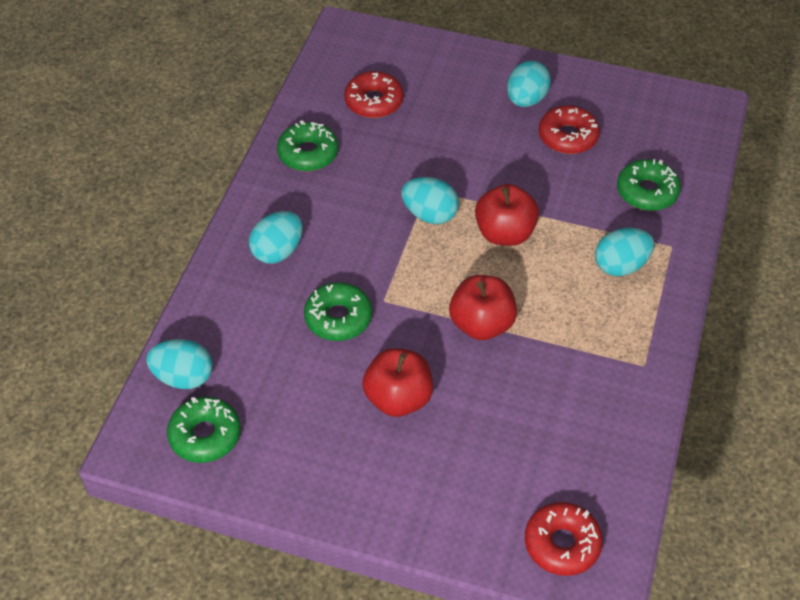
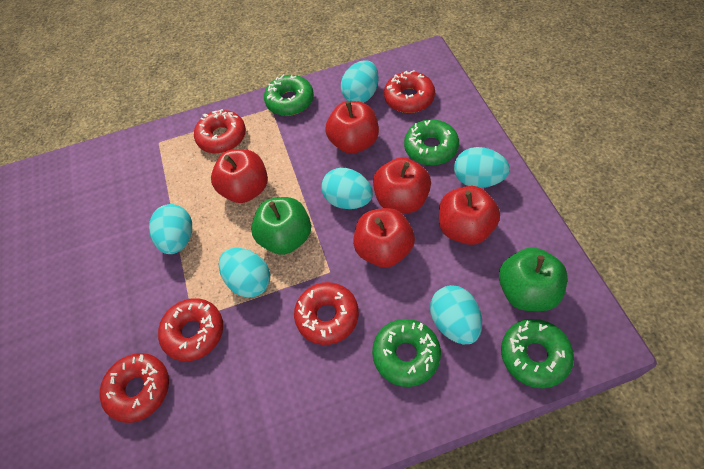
green apple: none = 0 -> [251,197,311,255] [499,247,568,311] = 2
red apple: [362,348,433,417] [449,275,517,340] [475,184,539,246] = 3 -> [211,149,268,203] [325,101,379,154] [353,208,415,267] [373,157,431,213] [439,186,500,245] = 5
red donut: [344,71,404,118] [525,502,603,576] [539,105,600,154] = 3 -> [100,353,169,423] [158,298,223,362] [194,109,246,153] [294,282,359,345] [384,70,435,113] = 5
turquoise egg: [146,339,213,389] [249,211,303,264] [401,177,459,224] [507,61,551,107] [595,228,654,276] = 5 -> [149,204,192,254] [219,248,270,298] [321,168,373,209] [341,60,379,103] [430,285,482,344] [454,147,510,188] = 6

